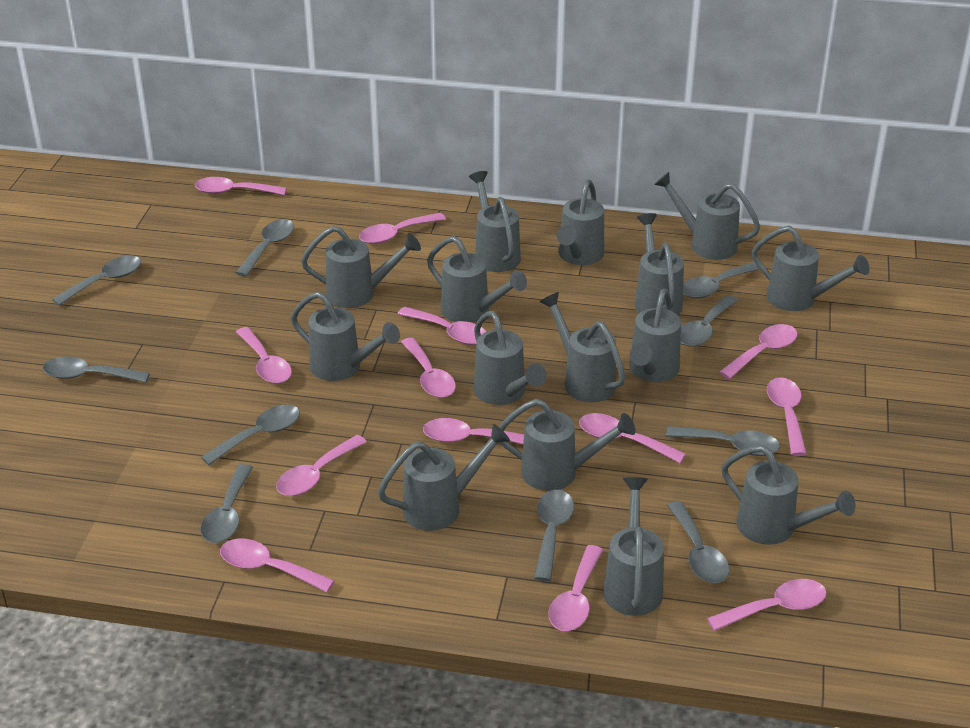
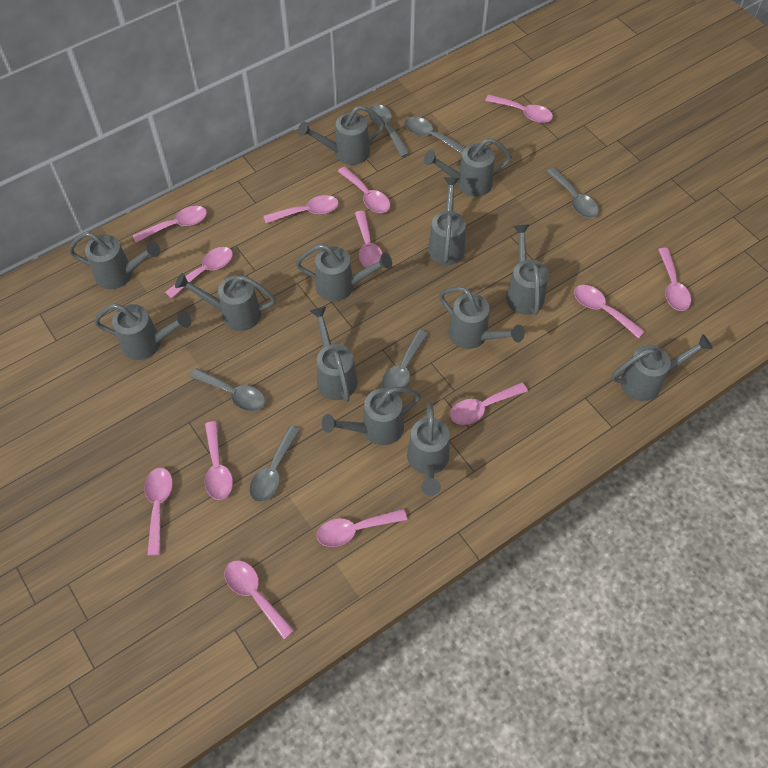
grey spoon: [42,356,150,383] [52,255,141,306] [200,464,253,543] [201,405,300,465] [236,219,294,277] [534,490,574,581] [666,426,780,456] [667,501,729,583] [681,295,738,347] [683,262,760,298] = 10 -> [190,368,265,411] [249,426,300,502] [368,104,410,157] [382,330,428,394] [405,117,466,154] [547,168,599,218] = 6
grey watering can: [291,291,400,381] [301,226,421,308] [378,424,510,531] [427,236,527,322] [469,171,521,272] [474,311,547,405] [499,399,636,491] [540,292,626,402] [556,179,604,265] [603,477,664,616] [629,289,681,382] [634,213,684,315] [654,172,760,260] [721,445,856,545] [752,226,869,311] = 15 -> [69,232,160,289] [94,303,192,360] [175,273,276,331] [296,244,392,301] [298,105,385,165] [310,306,357,402] [322,387,421,445] [407,402,450,496] [424,138,512,197] [428,177,466,265] [439,287,525,349] [506,224,549,315] [611,334,713,401] = 13

